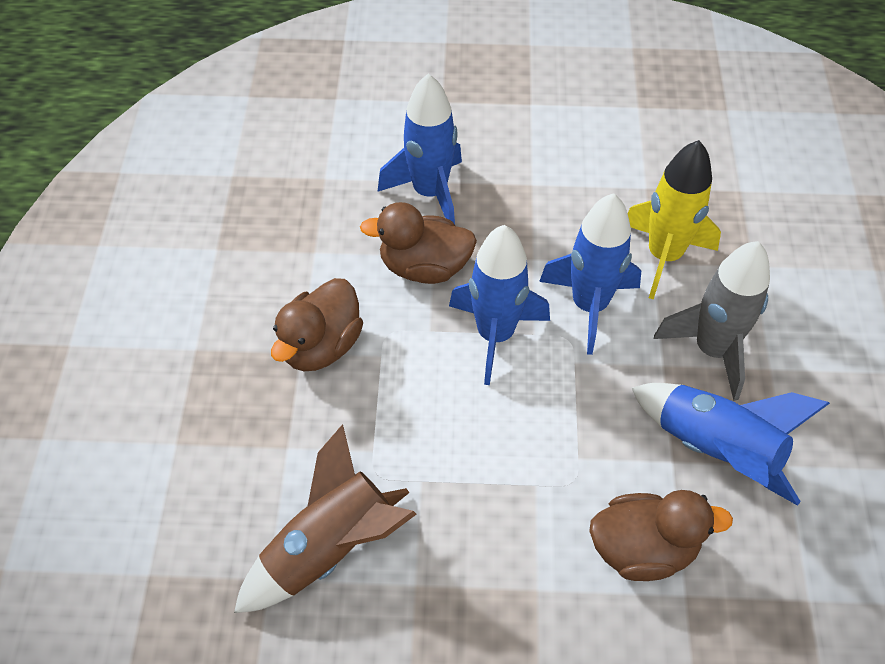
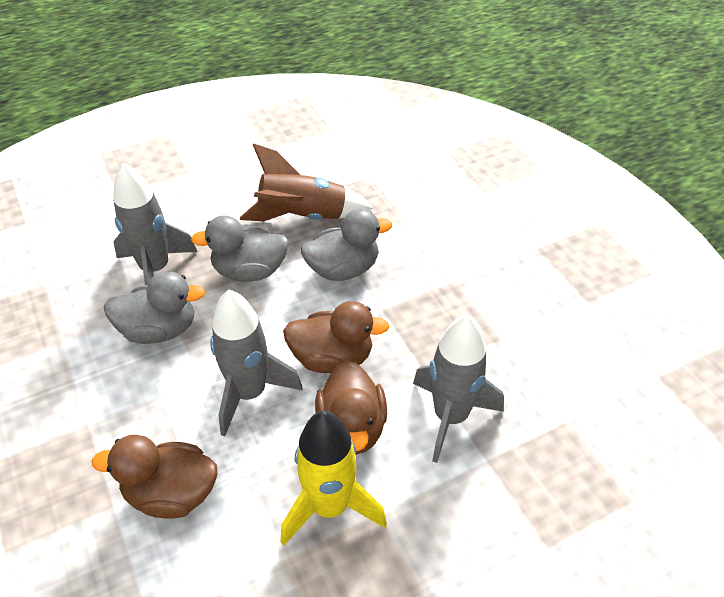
blue rocket: [377,73,462,225] [449,225,550,385] [539,193,641,355] [632,383,830,506] = 4 -> none = 0
grey duck: none = 0 -> [103,271,205,344] [191,215,289,282] [301,209,392,281] = 3
grey rocket: [654,241,770,401] = 1 -> [113,162,197,285] [210,290,303,436] [413,314,504,463] = 3

